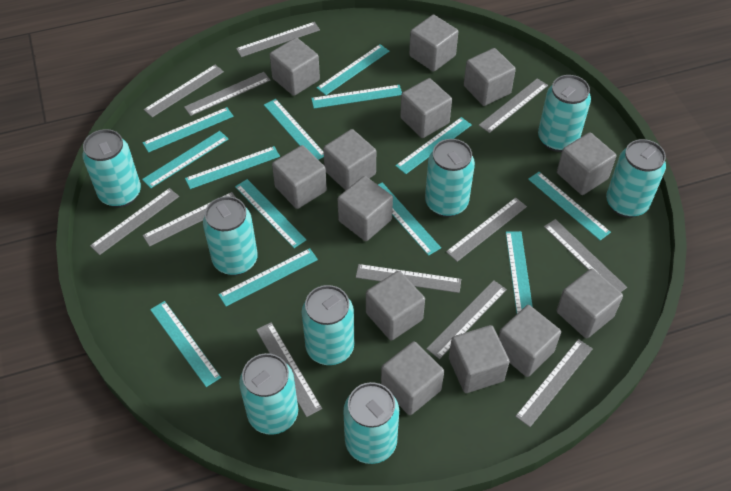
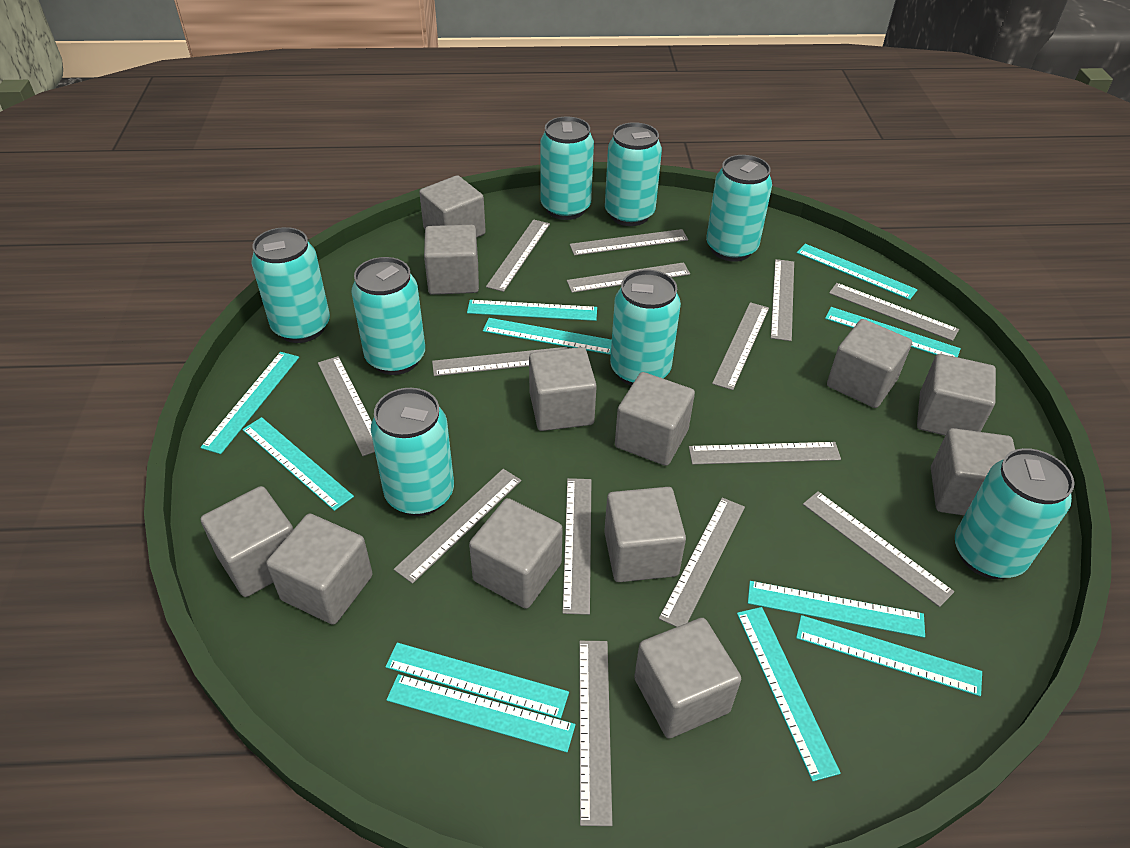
grey cube: [270,38,320,96] [272,145,327,209] [323,129,376,191] [338,176,393,241] [366,271,425,341] [381,341,444,415] [400,78,452,138] [409,15,458,72] [449,325,510,393] [464,48,516,106] [498,305,561,377] [557,132,616,195] [557,268,623,338] = 13 -> [201,486,293,597] [266,514,373,625] [419,175,486,238] [424,225,479,295] [469,498,563,609] [529,347,597,431] [604,487,686,582] [615,372,695,466] [634,618,741,738] [827,319,912,408] [917,354,996,436] [931,428,1015,515] = 12
grey ruler: [90,188,179,255] [143,192,236,246] [144,65,224,117] [184,72,270,116] [236,22,320,57] [256,322,322,417] [356,264,461,293] [426,280,507,359] [446,197,527,262] [479,78,548,133] [515,339,593,427] [544,219,627,292] = 12 -> [318,356,375,456] [394,469,521,584] [432,347,568,376] [486,219,550,292] [562,478,591,615] [567,262,690,293] [570,229,688,256] [579,641,612,826] [659,498,745,627] [689,442,841,465] [712,302,769,390] [771,259,794,341] [803,491,954,607] [829,283,959,341] = 14
turquoise ruler: [142,131,228,188] [143,107,234,153] [150,301,221,387] [185,146,280,189] [218,248,318,306] [235,179,306,248] [264,99,324,160] [311,85,402,109] [317,44,389,95] [378,182,441,256] [395,117,472,174] [506,231,533,314] [528,172,611,240] = 13 -> [200,352,299,454] [242,417,354,511] [385,642,569,719] [387,674,576,752] [467,300,597,321] [483,318,612,355] [737,607,841,782] [748,581,925,638] [796,615,982,696] [797,244,918,300] [825,307,961,357] = 11

